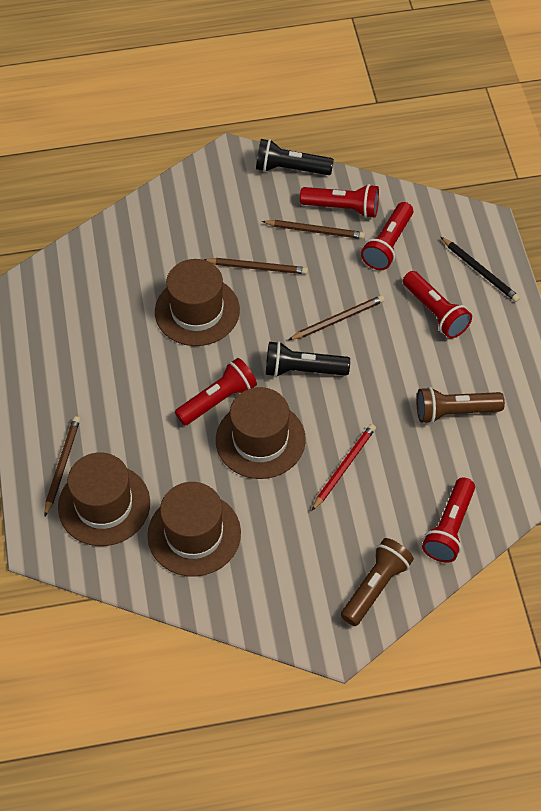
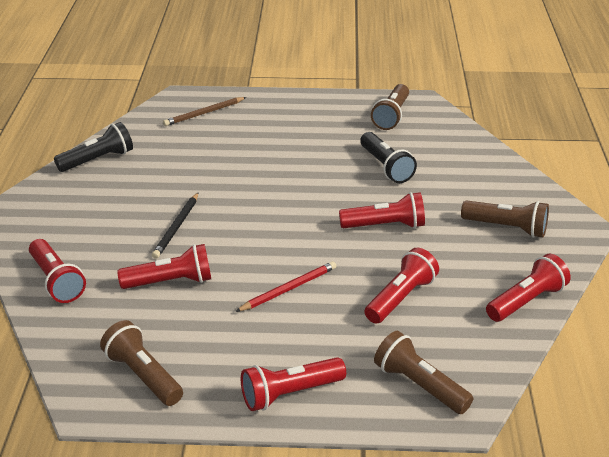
brown flashlight: [341,538,414,626] [417,387,505,424] = 2 -> [100,320,183,406] [371,84,409,130] [374,331,474,414] [461,200,549,238] = 4
brown hat: [58,452,150,546] [147,482,241,577] [155,259,240,346] [216,387,306,479] = 4 -> none = 0
brown pencil: [44,416,80,516] [204,258,308,274] [261,220,365,239] [288,295,385,340] = 4 -> [163,97,246,126] = 1
red flashlight: [175,358,257,426] [300,184,379,218] [361,202,413,270] [403,271,472,338] [422,477,475,563] = 5 -> [29,239,86,303] [117,244,211,289] [241,357,346,411] [339,192,425,228] [365,248,439,324] [486,254,571,322] = 6

